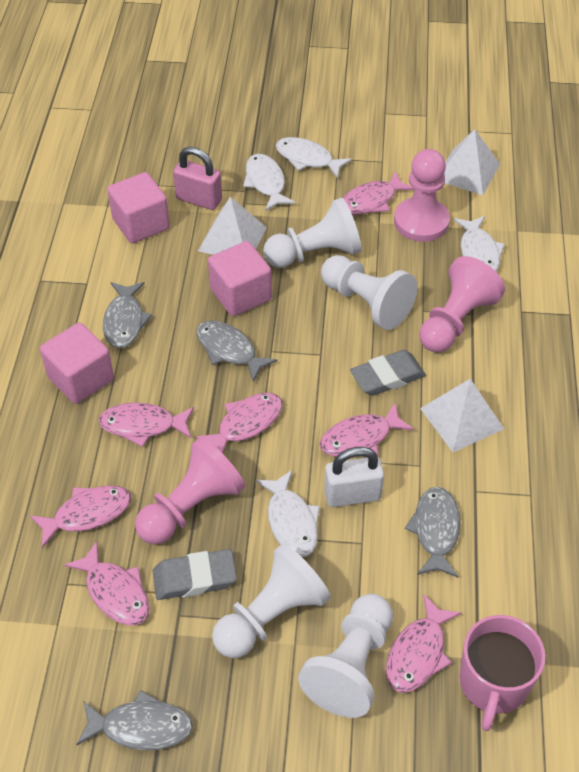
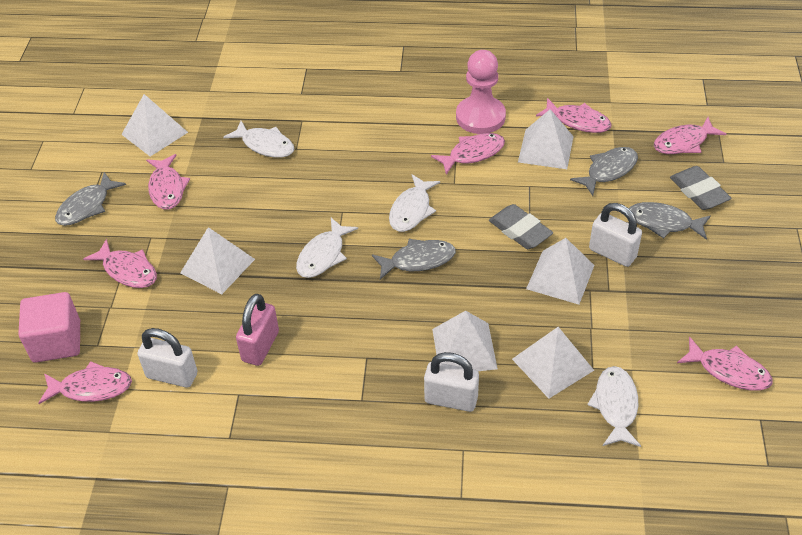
pink cube: [40,323,114,404] [107,172,170,243] [208,241,272,316] = 3 -> [18,292,80,363] = 1
pink mug: [460,615,545,731] = 1 -> none = 0
pink pawn: [135,438,245,545] [394,149,450,242] [419,256,505,353] = 3 -> [456,50,506,134] = 1
white padlock: [324,447,384,507] = 1 -> [137,328,198,388] [424,352,479,412] [589,203,642,267] = 3
white pawn: [212,543,331,658] [263,197,362,268] [298,594,393,718] [321,255,417,330] = 4 -> none = 0
white pyramid: [198,197,267,255] [420,379,504,452] [444,129,500,195] = 3 -> [121,94,188,157] [180,227,255,294] [432,311,498,371] [512,327,594,399] [518,109,574,169] [526,238,595,305] = 6

